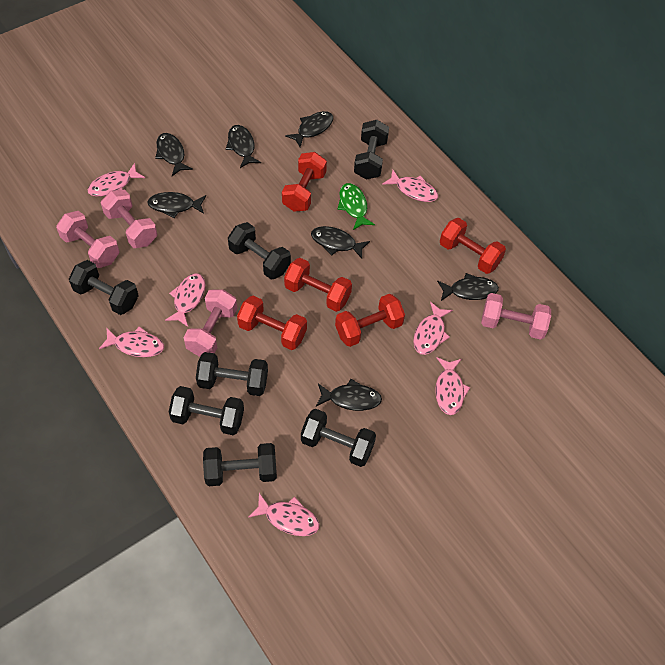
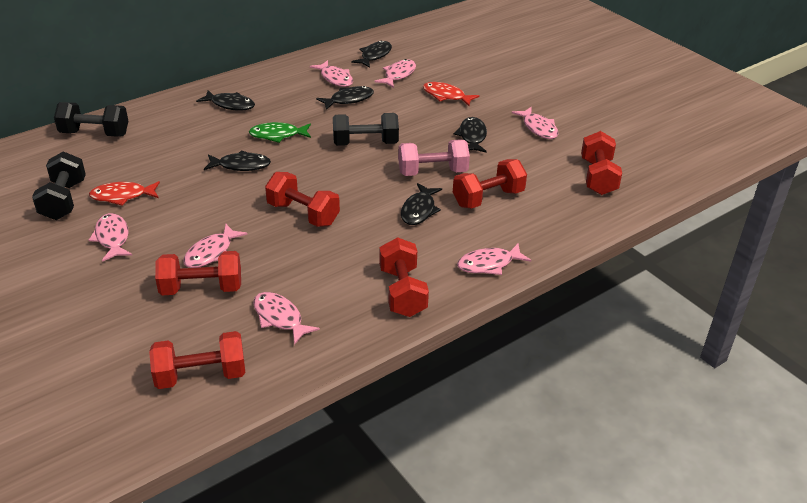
black dumbbell: [69,260,139,315] [169,386,244,435] [196,352,268,396] [203,443,277,486] [228,222,291,279] [301,409,376,467] [354,120,389,180] = 7 -> [32,151,86,220] [54,102,128,137] [333,113,399,146] = 3
black fish: [147,192,206,218] [155,133,193,176] [226,125,261,168] [285,111,333,147] [311,226,370,259] [316,379,382,411] [437,273,499,301] = 7 -> [196,90,255,111] [204,151,271,171] [316,86,374,110] [351,41,392,68] [401,183,442,225] [454,117,487,153] = 6
pink dumbbell: [56,211,119,268] [101,190,157,248] [183,289,237,357] [481,293,551,340] = 4 -> [398,139,470,176] = 1
red dumbbell: [237,296,307,350] [282,152,327,212] [284,258,352,312] [335,294,405,347] [440,218,506,274] = 5 -> [149,331,245,389] [155,251,241,295] [265,172,340,227] [379,237,429,317] [453,159,527,209] [581,131,622,195] = 6
red fish: none = 0 -> [89,181,160,206] [423,82,480,106] = 2

